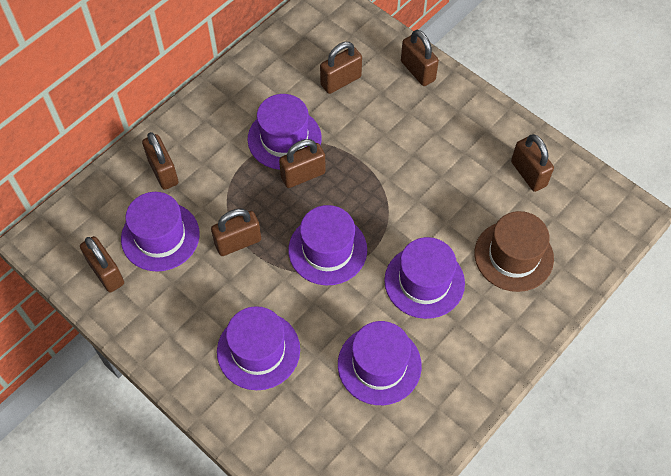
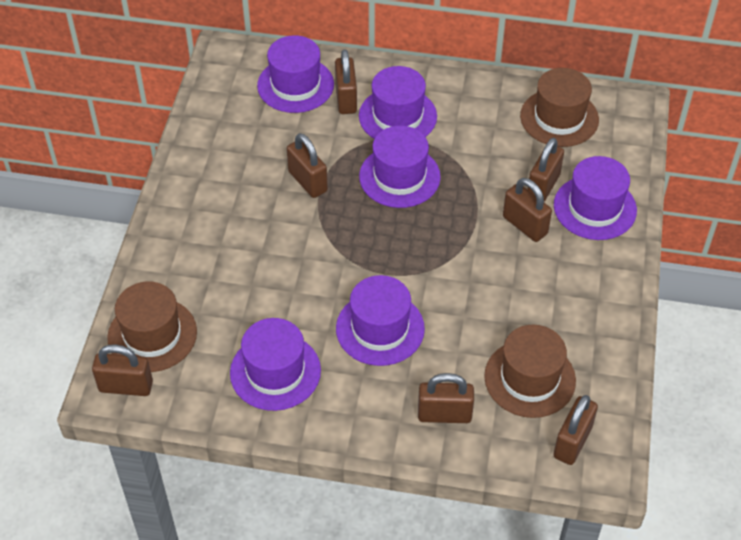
brown hat: [475,211,554,292] = 1 -> [107,281,197,372] [484,325,576,418] [520,68,599,147] = 3

